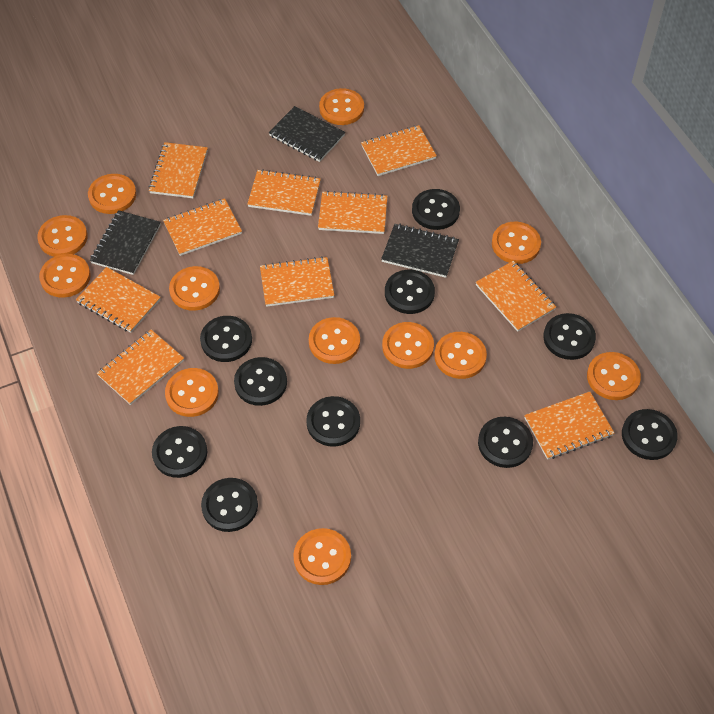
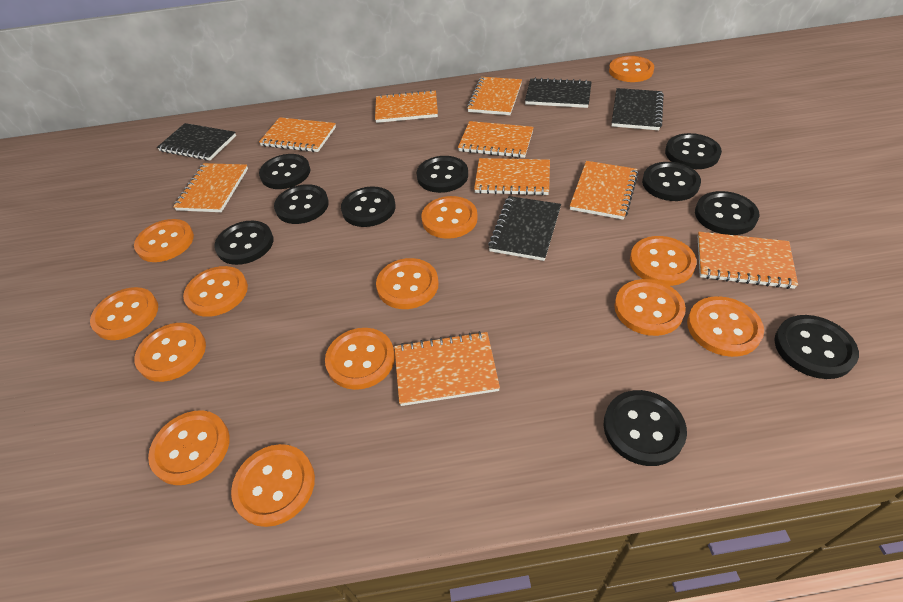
black notebook: [90,210,161,275] [269,106,345,162] [381,224,459,278] = 3 -> [157,123,236,161] [488,196,561,261] [525,77,592,108] [612,88,664,130] = 4
orange button: [37,215,88,257] [39,254,91,298] [88,174,136,214] [165,368,219,417] [169,266,220,311] [293,528,351,585] [309,317,360,364] [319,88,364,125] [382,322,434,369] [434,332,487,379] [492,222,541,264] [587,352,641,400] = 12 -> [90,287,158,340] [134,219,194,262] [134,323,206,382] [148,410,230,485] [183,266,248,317] [231,444,315,527] [325,328,395,390] [376,258,439,309] [421,196,478,239] [609,56,654,82] [614,279,686,336] [630,236,697,286] [687,296,764,357] = 13
orange notebook: [76,267,161,333] [97,330,184,405] [148,142,208,198] [163,198,242,256] [247,169,321,216] [260,256,334,307] [318,191,388,234] [361,125,437,176] [475,261,556,332] [524,392,614,460] = 10 -> [173,163,248,212] [259,117,336,152] [375,90,438,123] [394,331,500,406] [458,121,534,158] [467,77,522,115] [474,158,550,196] [570,161,638,220] [698,232,798,289] = 9

